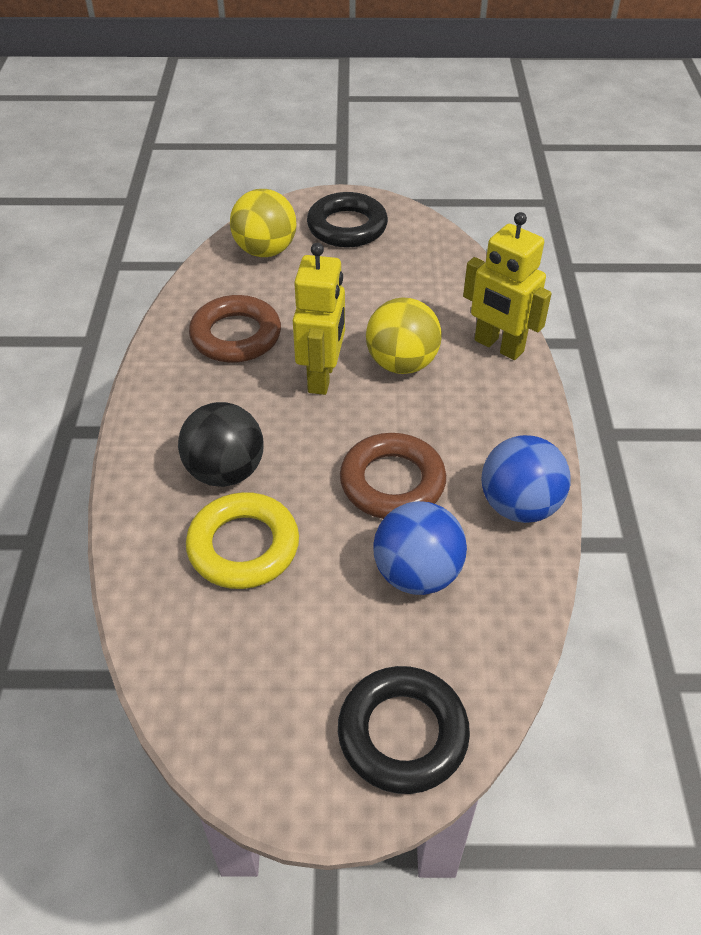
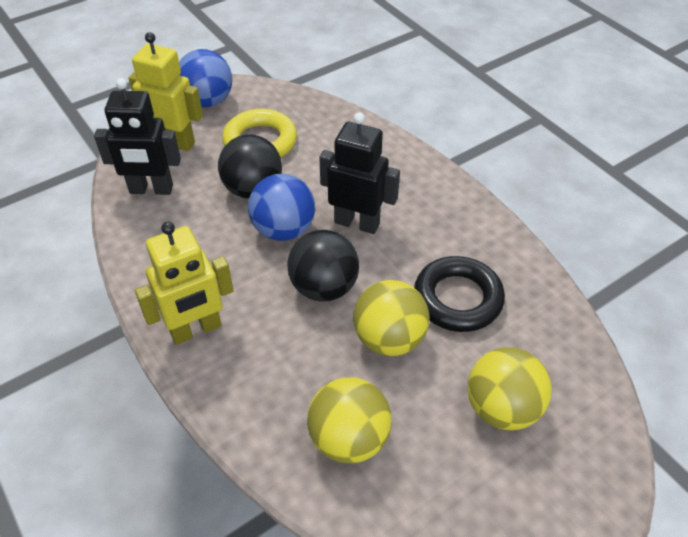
black ball: [178,402,264,487] = 1 -> [218,135,282,199] [287,230,359,301] = 2
black ring: [307,192,388,247] [338,666,470,794] = 2 -> [414,256,505,332] = 1
black robot: none = 0 -> [94,78,181,195] [319,112,400,234] = 2
brown ring: [189,295,281,363] [340,433,446,519] = 2 -> none = 0
yellow ball: [230,189,296,257] [366,297,442,374] = 2 -> [307,377,392,464] [353,280,429,356] [468,347,552,430] = 3

